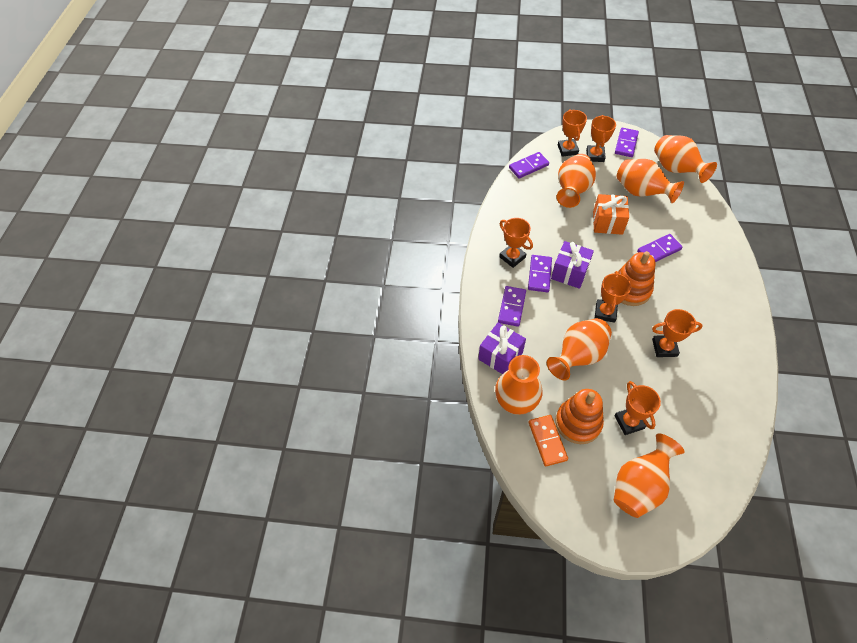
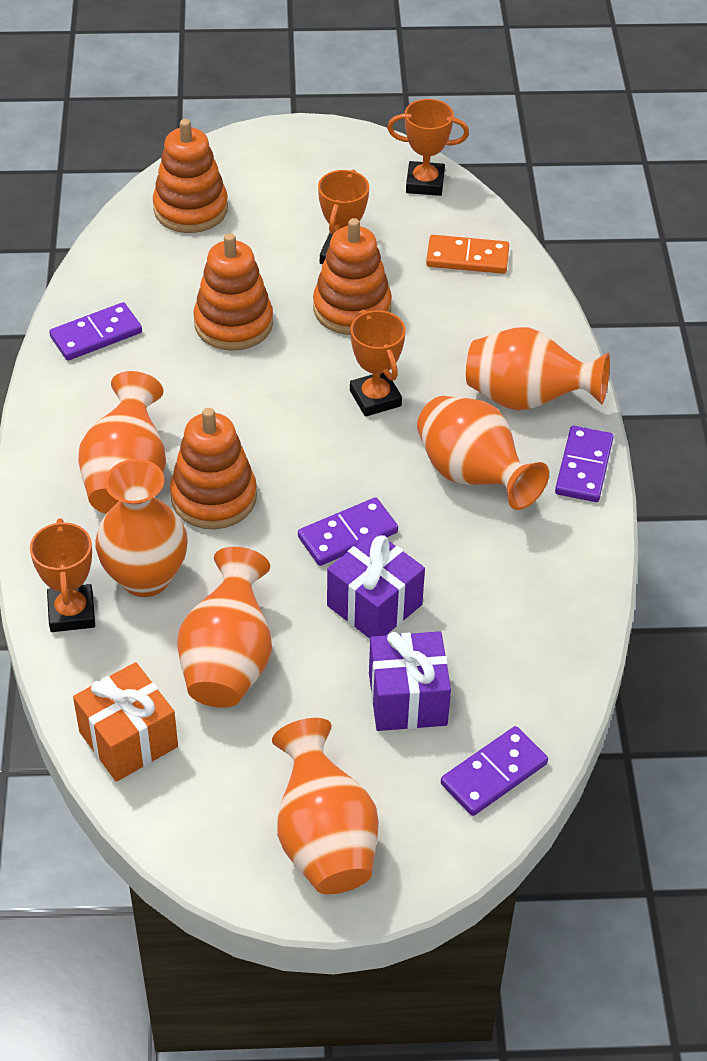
orange stacking toy: [555,389,604,444] [618,251,656,306] = 2 -> [153,119,228,233] [170,408,257,530] [194,233,273,351] [313,218,392,335] = 4
orange trophy: [499,218,533,268] [558,109,587,157] [586,115,616,162] [595,271,632,323] [615,381,661,435] [652,309,703,357] = 6 -> [30,518,95,632] [318,170,369,264] [350,310,406,417] [387,99,469,196] = 4
purple domino: [498,286,526,327] [509,152,549,179] [528,255,552,292] [615,128,639,157] [637,234,683,262] = 5 -> [49,302,142,360] [298,497,398,566] [441,726,548,816] [555,426,614,502] = 4

